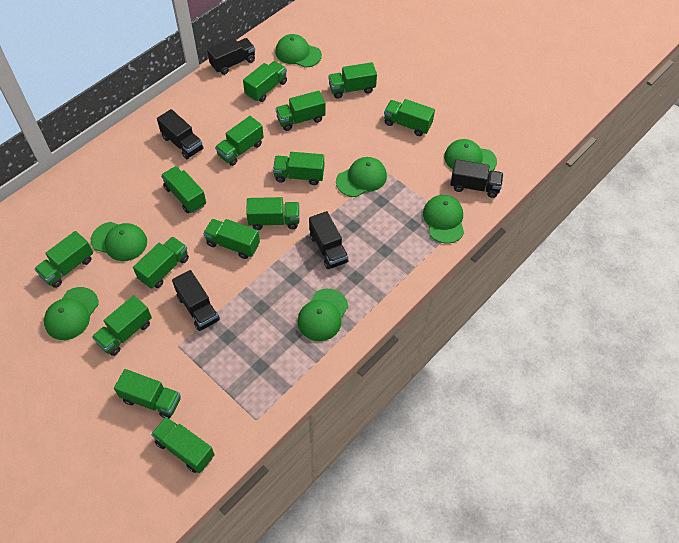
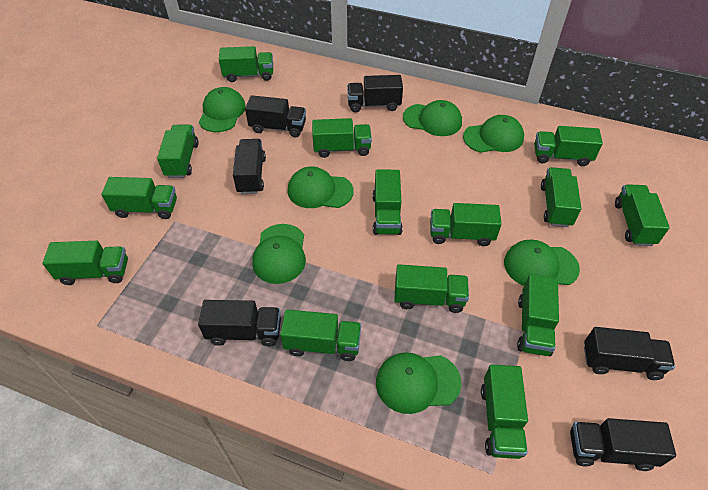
black truck: [157,109,204,159] [172,270,220,331] [207,38,255,75] [309,211,348,269] [450,159,503,198] = 5 -> [198,300,281,346] [233,139,266,194] [245,95,306,137] [347,75,403,113] [570,418,676,471] [584,327,675,380] = 6

